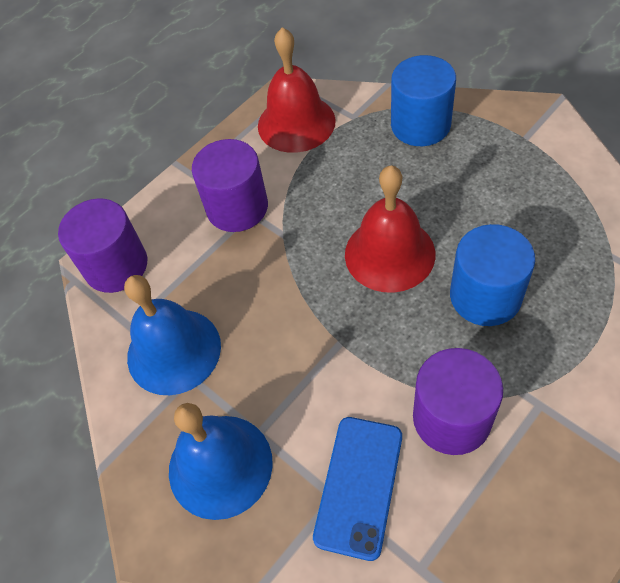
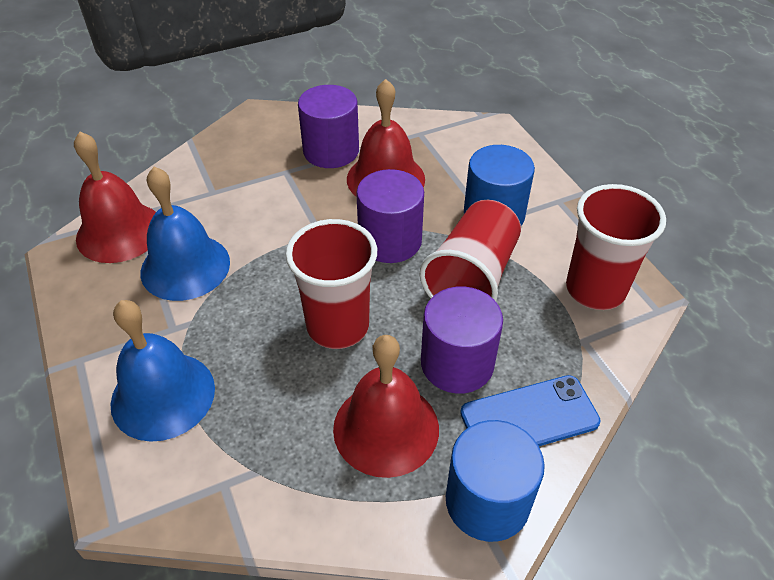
red bell: [258,27,336,153] [345,166,435,293] = 2 -> [74,132,156,263] [333,335,439,478] [347,79,425,197] = 3
red cup: none = 0 -> [286,219,377,349] [420,200,521,301] [566,184,666,310] = 3

